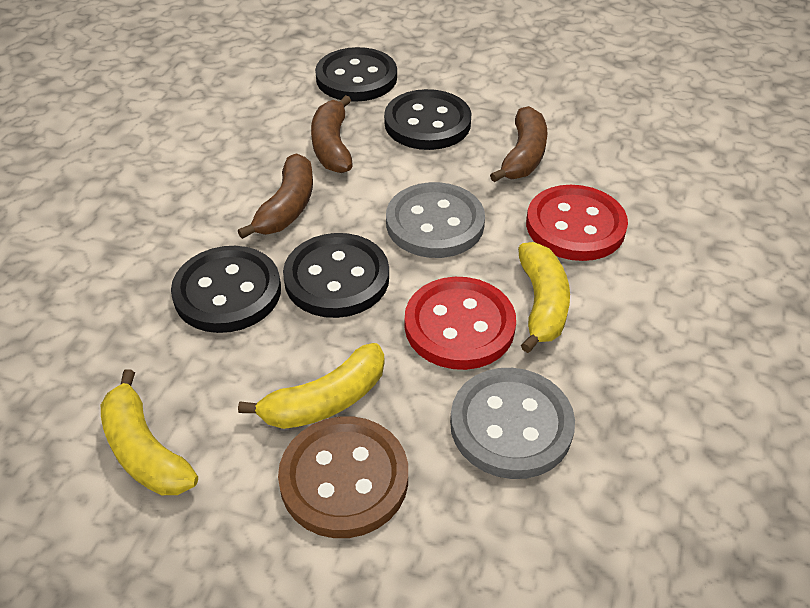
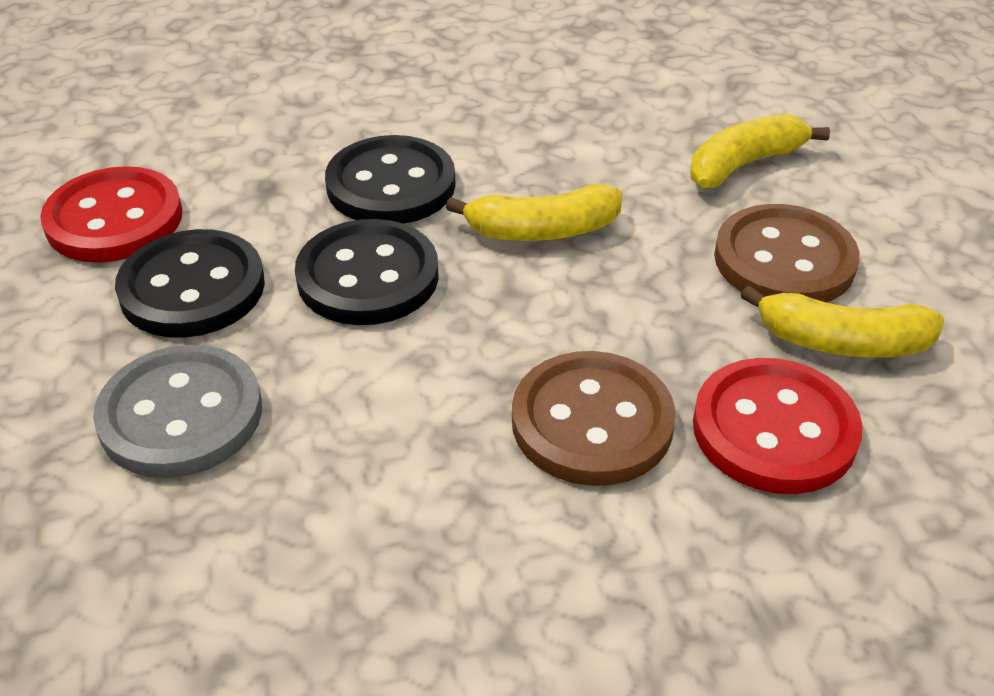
black button: [171,246,281,333] [283,233,389,318] [315,47,397,102] [384,89,471,150] = 4 -> [115,229,265,338] [295,219,439,325] [325,135,456,224] = 3
brown banana: [238,154,313,239] [311,95,353,173] [490,106,548,182] = 3 -> none = 0
brown button: [278,416,408,538] = 1 -> [512,351,676,486] [714,204,860,303] = 2
grey button: [386,182,485,258] [450,368,575,479] = 2 -> [93,345,262,478] = 1

